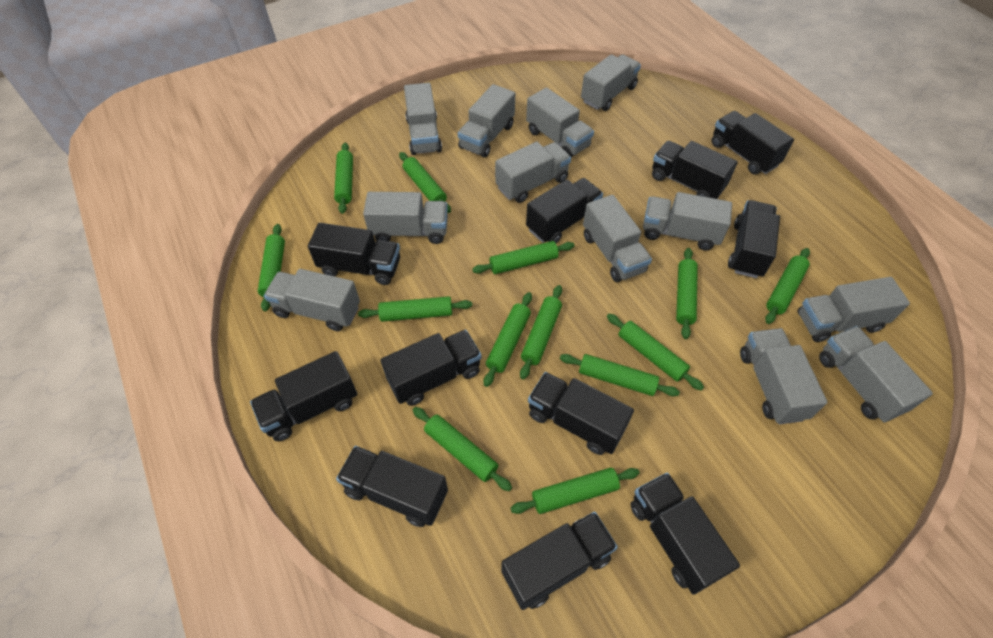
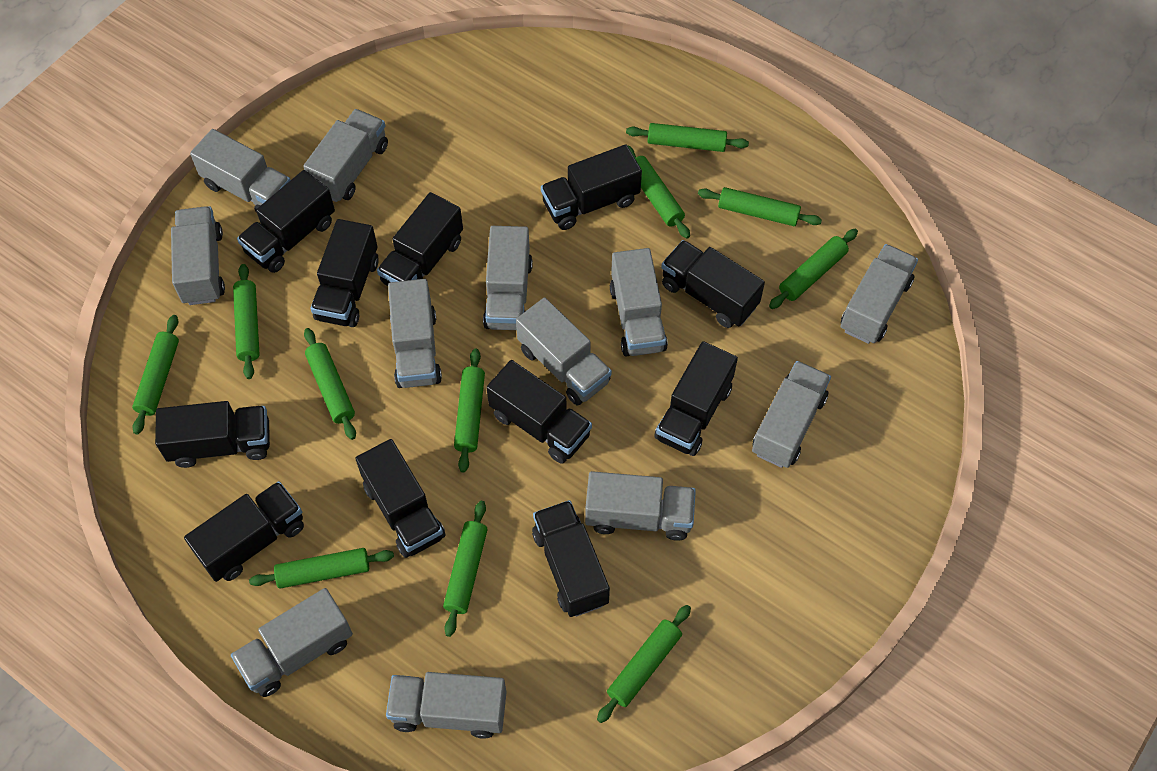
green rolling pin: [258,224,285,311] [334,143,353,214] [358,296,472,322] [399,152,451,213] [413,407,512,491] [472,241,575,274] [484,292,532,387] [511,468,639,514] [520,285,562,379] [560,354,680,396] [607,314,704,390] [676,248,698,339] [765,248,810,324] = 13 -> [132,315,179,435] [233,264,260,379] [249,548,394,589] [304,328,356,440] [443,501,488,637] [454,348,485,473] [597,605,691,723] [626,123,749,152] [627,145,690,239] [698,187,822,226] [769,229,858,309] = 11

